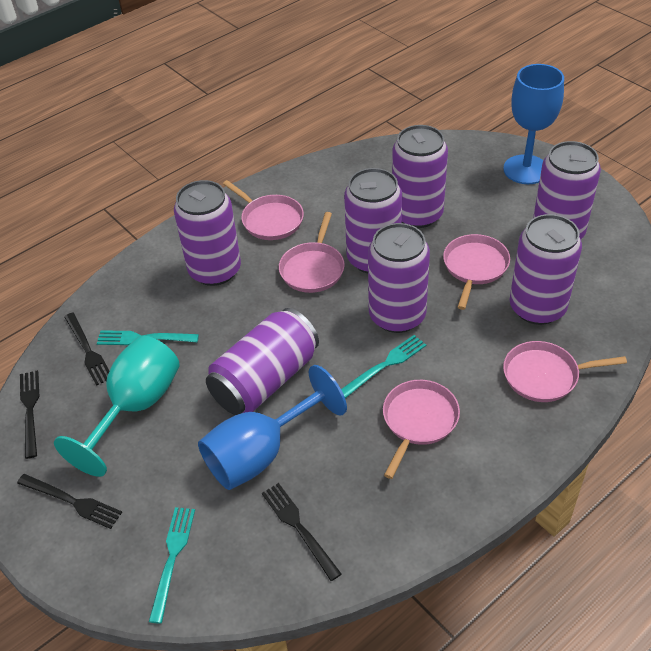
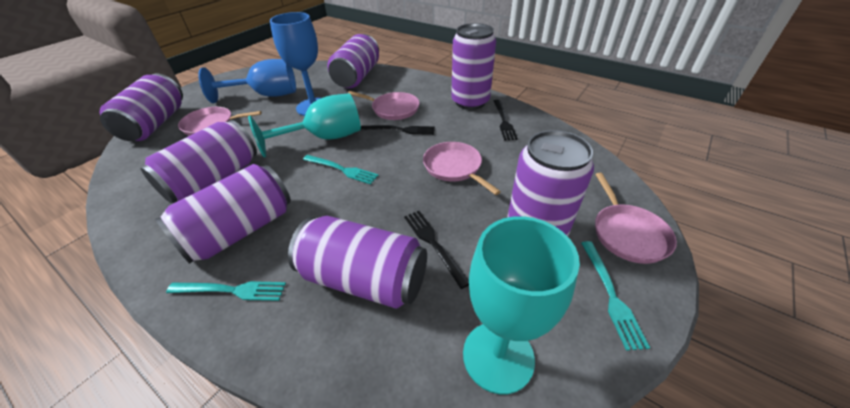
black fork: [17,474,122,529] [20,370,39,459] [64,313,109,386] [262,483,342,581] = 4 -> [361,125,435,135] [404,211,469,289] [494,99,518,140] = 3
pink pan: [223,180,304,240] [279,212,345,293] [383,380,460,479] [443,234,510,310] [503,341,627,402] = 5 -> [178,107,262,136] [348,91,420,120] [423,142,501,195] [595,173,677,264] = 4
turquoise goblet: [54,336,180,477] = 1 -> [248,93,361,158] [463,216,580,394] = 2

